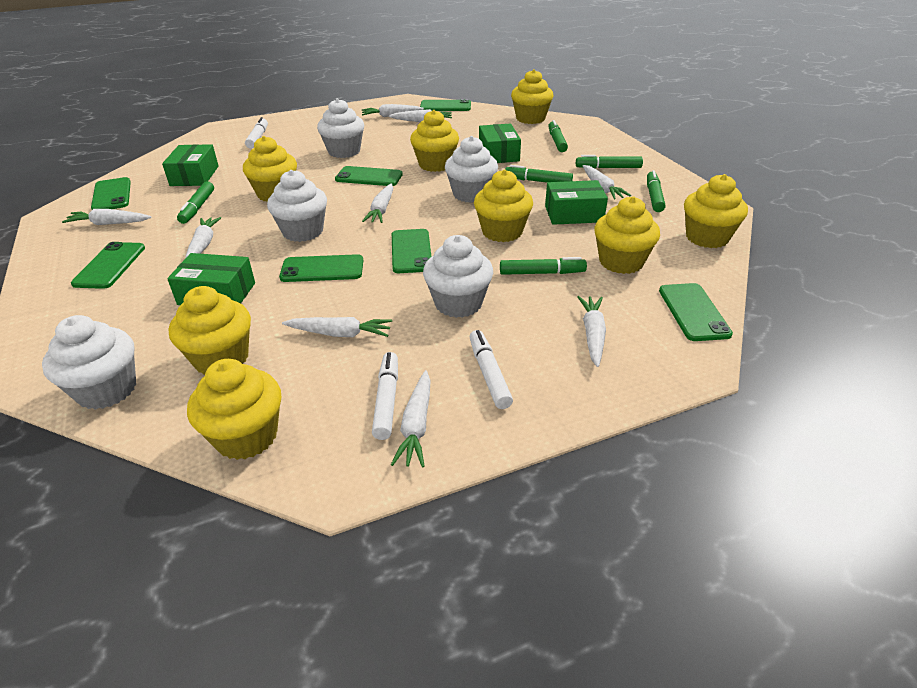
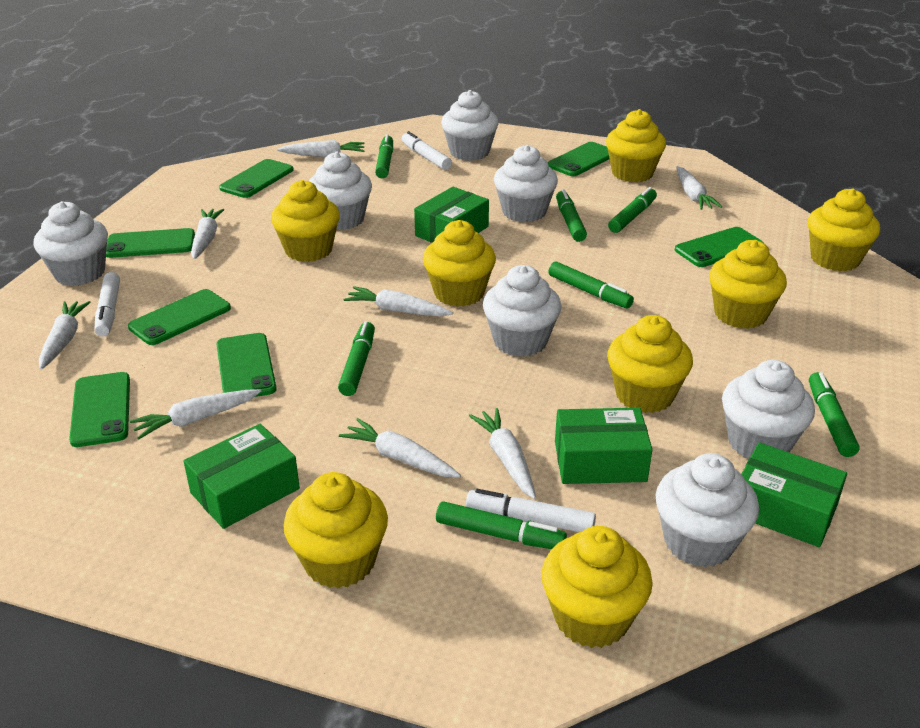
green marker: [177,181,214,224] [500,257,587,275] [505,165,573,183] [548,120,568,152] [576,155,643,168] [647,170,666,212] = 6 -> [338,321,375,396] [375,134,393,178] [436,501,567,549] [548,261,634,309] [556,189,587,242] [608,187,657,233] [809,372,860,457] = 7
white carrot: [62,209,152,225] [185,217,221,259] [282,317,392,337] [362,104,424,117] [362,184,393,223] [389,109,452,122] [391,370,431,468] [577,296,606,367] [583,165,631,199] = 9 -> [39,301,90,370] [130,389,261,439] [191,209,224,259] [277,140,364,157] [339,418,461,477] [343,286,453,316] [469,408,536,499] [676,166,722,210] = 8
white cupcake: [42,315,136,410] [267,170,327,242] [317,98,364,158] [423,235,493,318] [445,136,498,203] = 5 -> [34,201,108,286] [309,151,372,230] [441,90,499,161] [483,265,562,357] [494,145,558,222] [656,453,759,567] [722,360,815,458] = 7

